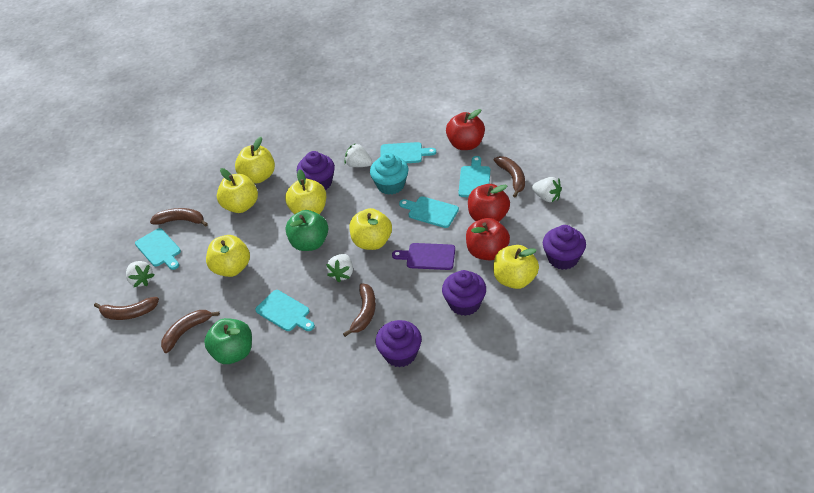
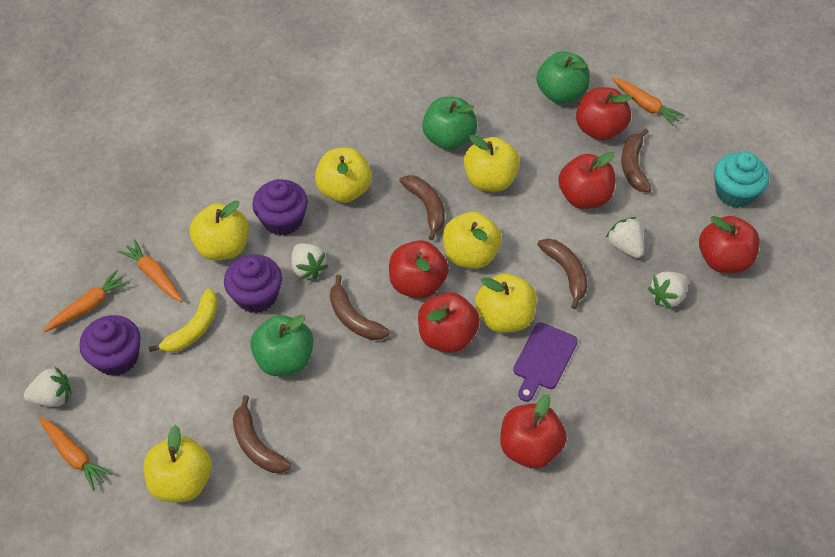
green apple: [204,318,252,364] [286,210,328,251] = 2 -> [250,315,314,376] [422,97,477,150] [536,51,590,104] = 3
orange carrot: none = 0 -> [39,417,112,491] [43,270,130,332] [118,240,183,302] [612,77,684,126] = 4
purple cupcake: [297,151,335,190] [376,320,422,367] [442,270,486,316] [543,225,586,270] = 4 -> [79,315,141,376] [224,254,282,313] [252,179,308,236] = 3
red apple: [446,109,485,150] [466,218,510,260] [468,184,510,222] = 3 -> [389,240,449,299] [418,292,480,353] [500,394,567,469] [559,152,616,209] [576,87,632,141] [699,216,760,273] = 6
turquoise cutting board: [135,228,181,270] [255,290,315,331] [380,142,436,163] [399,196,459,228] [458,156,490,197] = 5 -> none = 0
yellow banana: none = 0 -> [149,288,218,352] = 1

